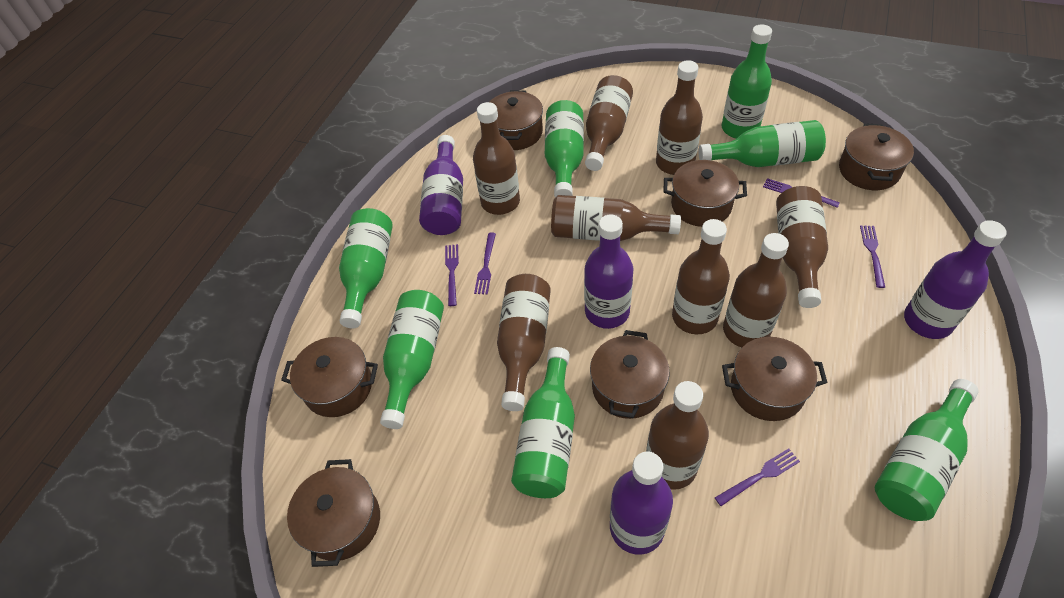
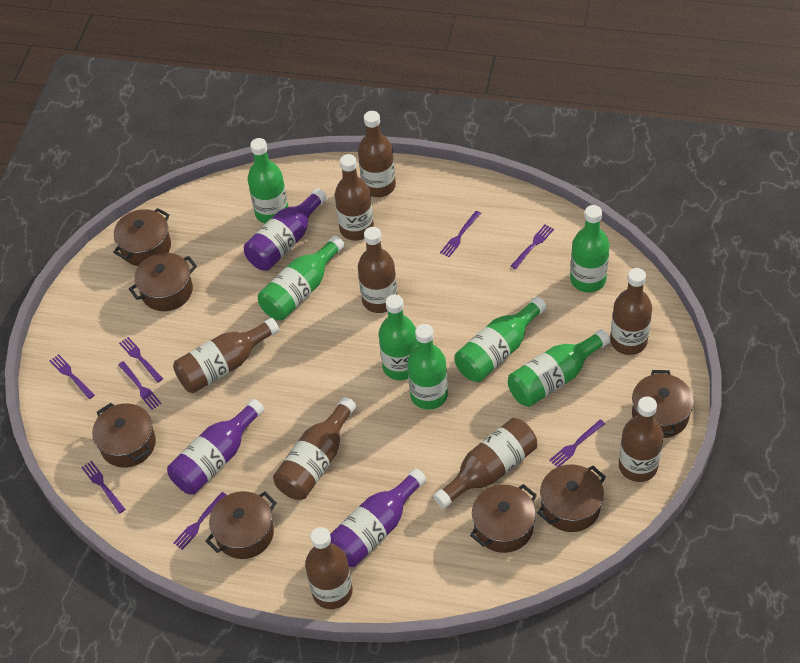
purple bottle: [419,135,463,235] [584,214,633,329] [610,452,673,555] [904,220,1006,339] = 4 -> [167,399,265,494] [244,188,327,271] [330,468,427,567] = 3
purple fork: [445,244,459,306] [474,233,496,295] [715,448,800,506] [763,178,840,208] [860,225,885,288] = 5 -> [50,354,95,399] [81,461,125,513] [118,361,162,410] [119,337,163,383] [173,492,227,550] [440,211,481,257] [511,224,554,269] [549,419,605,467] = 8

